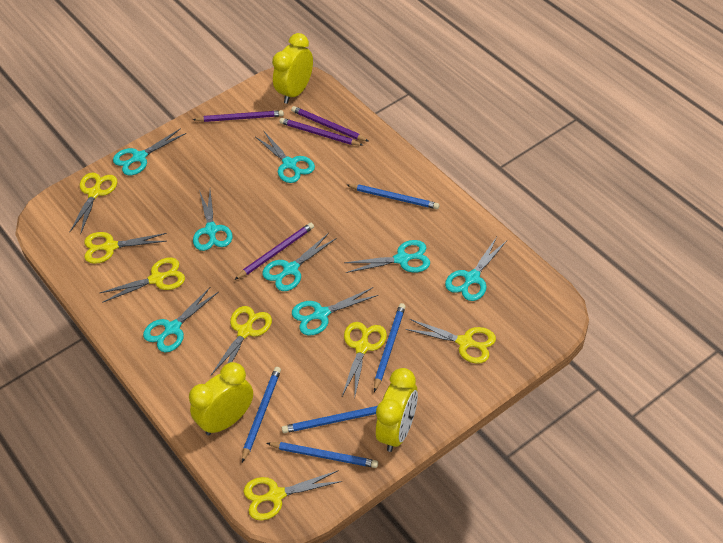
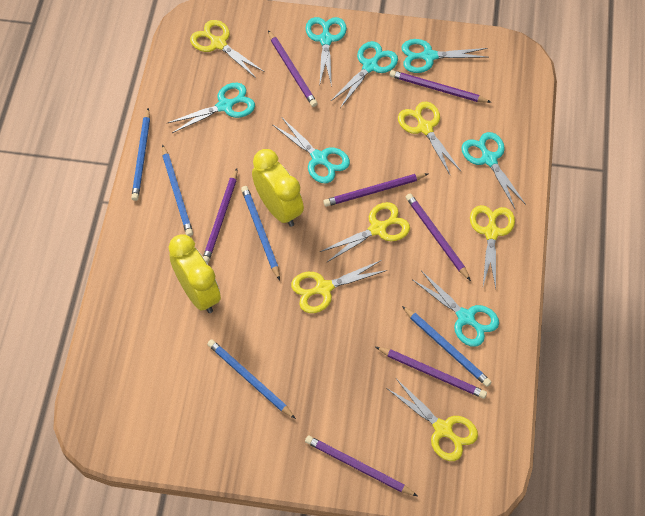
purple pencil: [193,110,284,122] [234,223,314,280] [279,118,363,146] [291,106,369,142] = 4 -> [203,169,237,264] [268,30,318,107] [305,436,417,496] [323,173,428,207] [376,347,487,399] [390,70,492,103] [406,193,471,281] = 7
turquoise scissors: [113,128,186,175] [143,287,219,352] [193,190,233,251] [256,132,315,183] [262,233,337,291] [292,287,378,336] [344,240,430,273] [445,237,507,301] = 8 -> [168,83,255,133] [273,117,350,183] [305,17,347,87] [330,41,398,108] [401,39,487,73] [413,272,499,347] [461,132,526,209] = 7
yellow clock: [189,362,253,435] [272,33,313,104] [376,368,418,452] = 3 -> [168,234,221,313] [252,149,304,227] = 2
yellow scissors: [70,172,117,235] [84,232,167,264] [100,257,185,303] [211,306,272,375] [243,470,342,520] [342,322,387,400] [405,319,496,364] = 7 -> [190,20,265,78] [291,260,387,313] [320,202,410,263] [386,379,478,461] [398,102,461,175] [470,205,515,289] = 6

